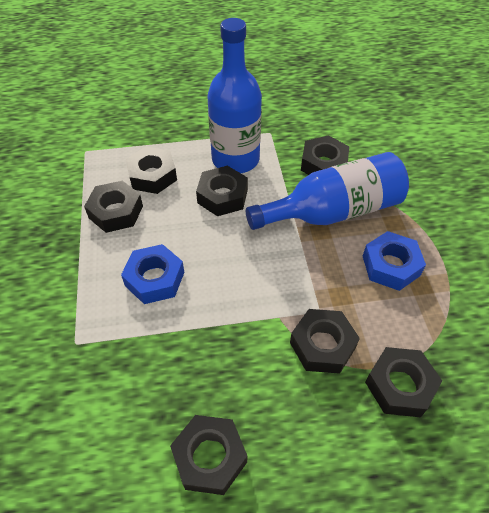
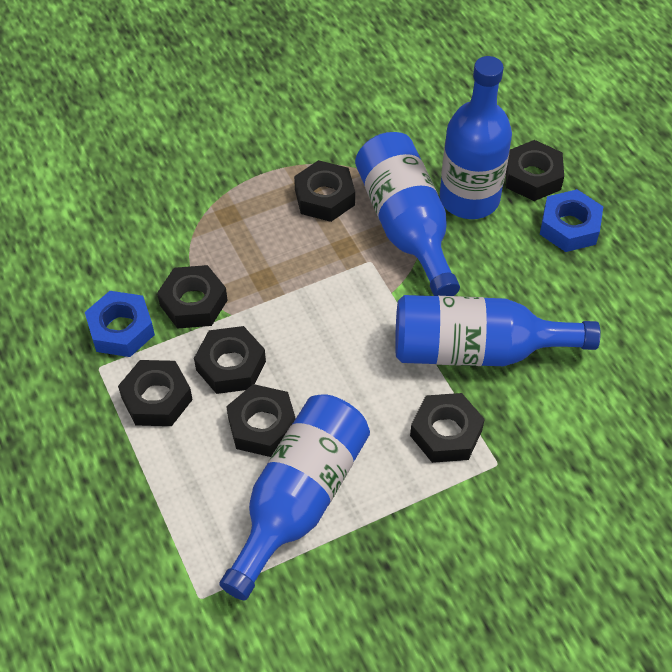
blue bottle: [207,18,262,173] [246,152,409,230] = 2 -> [219,394,370,600] [355,132,460,296] [395,295,601,366] [440,56,512,219] = 4

